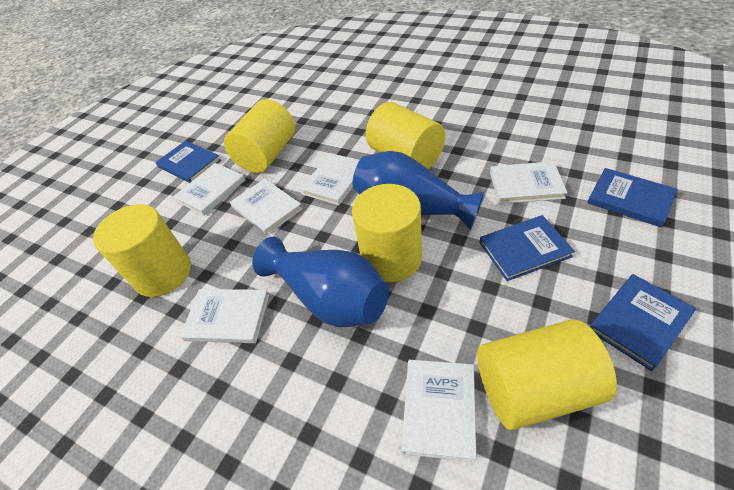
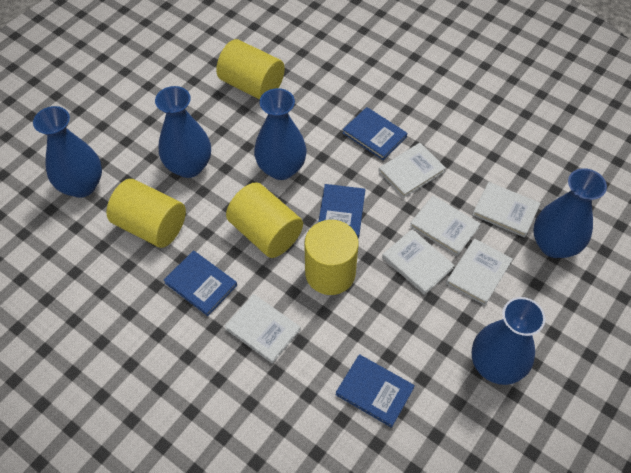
blue vase: [252,237,389,327] [353,151,485,230] = 2 -> [33,106,102,198] [155,86,211,178] [254,88,307,180] [472,297,545,385] [533,168,607,258] = 5
yellow cylinder: [93,204,191,297] [224,99,295,173] [352,184,422,282] [366,102,445,169] [477,319,617,430] = 5 -> [106,179,186,248] [216,39,285,99] [226,182,303,258] [304,220,359,295] = 4

